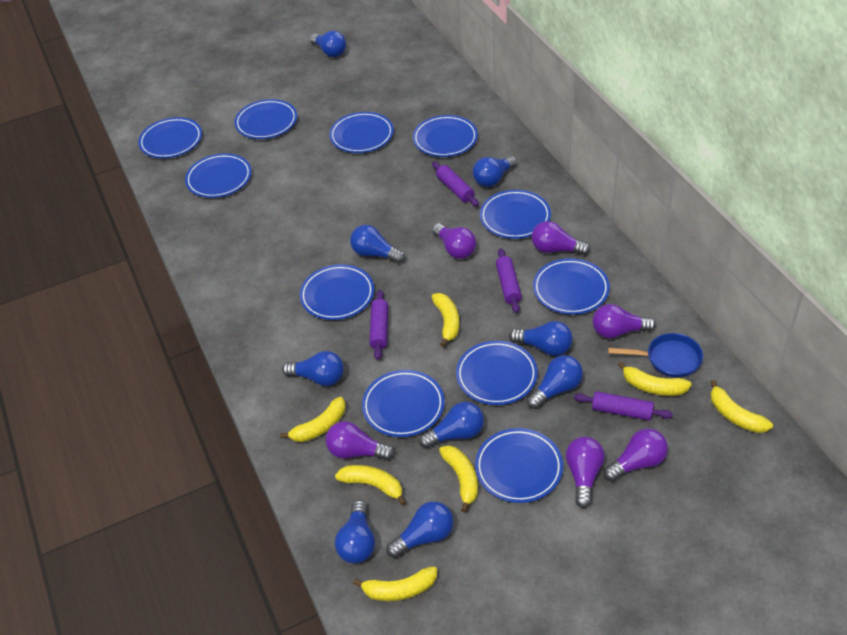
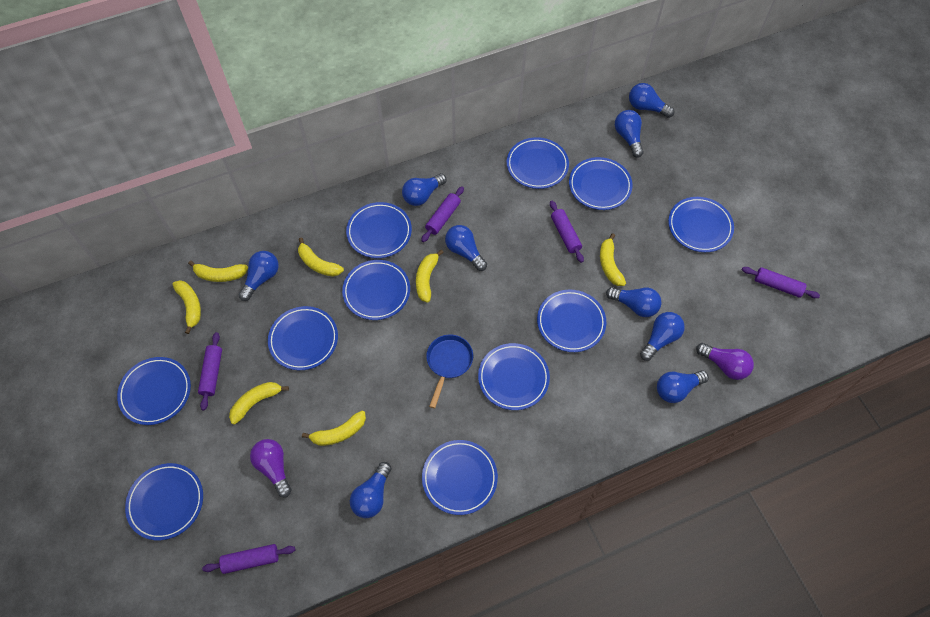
purple light bulb: [326,421,395,460] [432,224,476,259] [532,221,591,255] [566,437,605,508] [593,304,656,339] [603,429,668,482] = 6 -> [250,439,292,497] [696,343,754,380] = 2
purple rolling pin: [369,290,388,360] [432,162,479,206] [496,248,522,313] [574,391,673,421] = 4 -> [198,332,222,410] [202,544,295,574] [421,186,464,242] [550,201,584,263] [742,267,820,298] = 5

